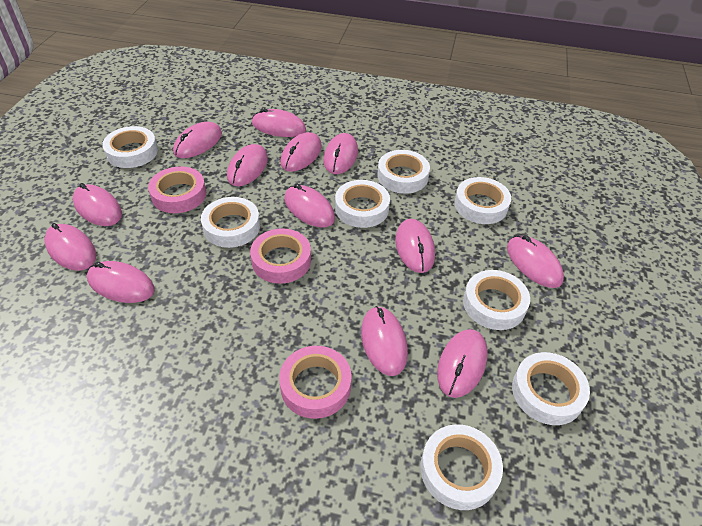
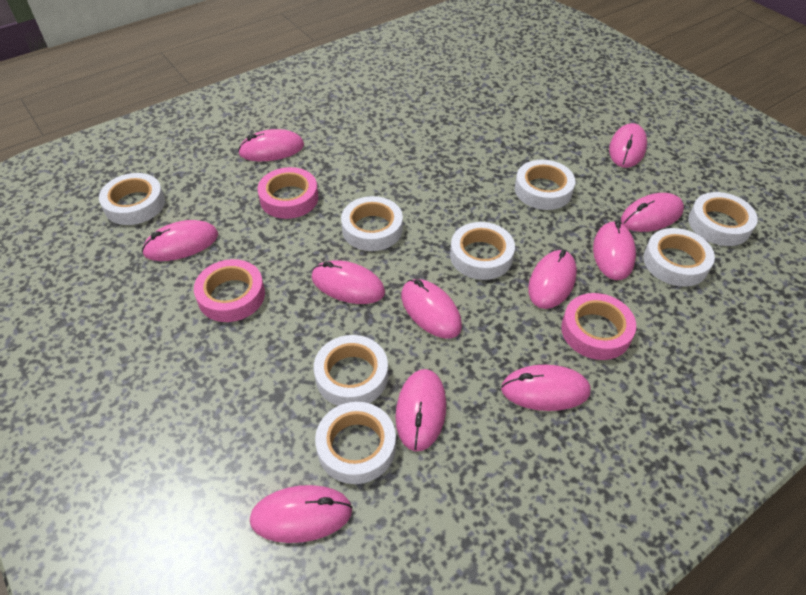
pink mouse: [44,223,96,271] [73,183,122,226] [87,261,155,303] [173,122,222,158] [227,144,268,186] [252,108,306,137] [280,132,322,172] [284,184,335,227] [323,133,358,174] [361,306,408,376] [395,219,435,273] [437,329,488,398] [507,235,564,288] = 13 -> [142,220,218,261] [238,129,304,161] [250,485,353,543] [312,260,385,304] [396,369,446,451] [401,279,462,339] [501,365,591,411] [528,250,577,309] [593,221,636,280] [609,123,647,168] [621,193,684,232] = 11

